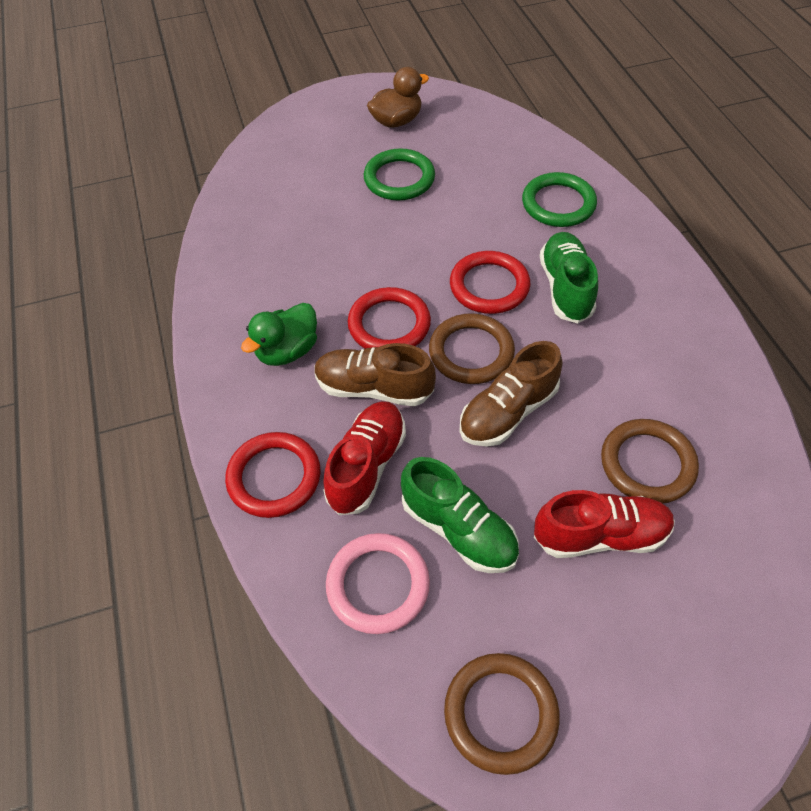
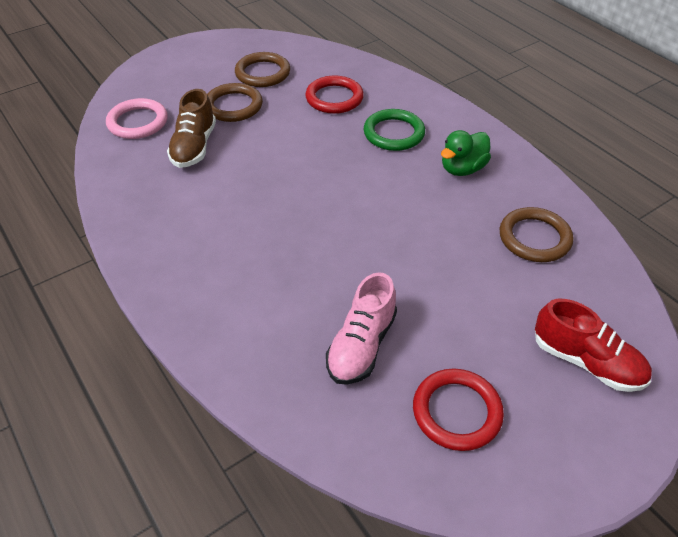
brown duck: [367,67,429,128] = 1 -> none = 0
brown shoe: [314,343,436,406] [459,341,562,447] = 2 -> [167,89,216,168] = 1
green ring: [364,148,435,201] [522,172,597,227] = 2 -> [364,109,425,151] = 1
green shoe: [401,457,519,573] [540,232,598,323] = 2 -> none = 0
pink shoe: none = 0 -> [326,272,397,385] = 1
red ring: [225,432,321,518] [347,287,431,349] [450,251,530,314] = 3 -> [305,76,364,114] [413,368,504,451] = 2
red shoe: [323,401,406,515] [534,490,675,558] = 2 -> [535,299,652,392] = 1

